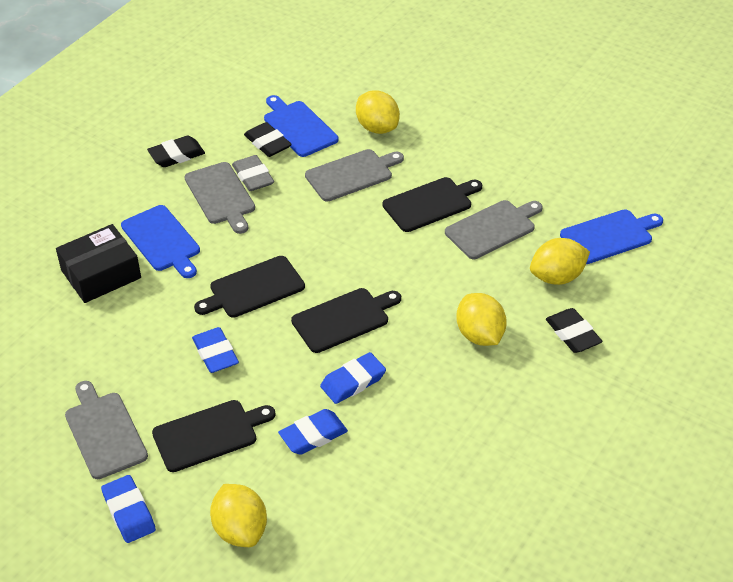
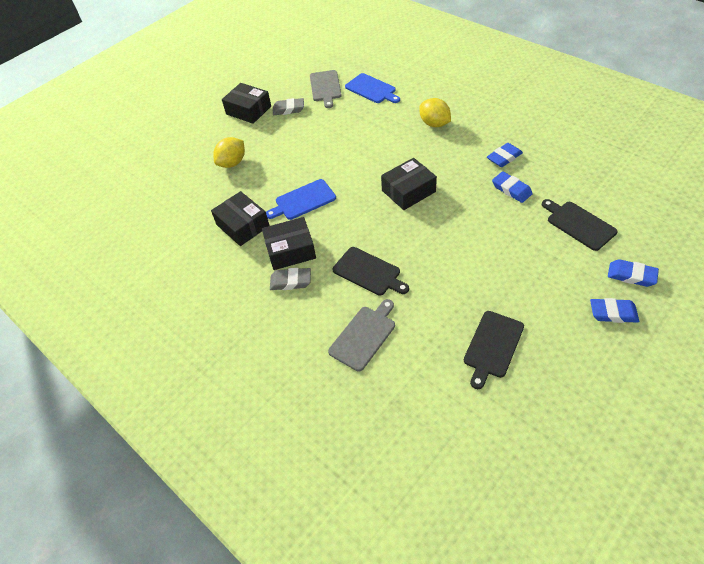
black box: [56,224,141,303] = 1 -> [211,191,270,246] [222,83,271,124] [262,217,316,270] [381,158,437,210] = 4
black cutting board: [152,400,276,472] [194,256,305,318] [291,288,401,353] [382,177,482,232] = 4 -> [332,247,409,296] [464,311,524,389] [542,199,617,251] = 3
black eraser: [147,136,205,167] [244,122,292,157] [546,308,603,353] = 3 -> none = 0
blue cutting board: [121,205,200,278] [264,95,339,157] [560,209,663,264] = 3 -> [266,179,336,220] [345,73,400,103] = 2
grey cutting board: [65,381,148,479] [184,162,255,234] [305,149,404,202] [445,200,543,259] = 4 -> [310,70,342,108] [328,299,395,372] = 2
grey eraser: [232,155,274,191] = 1 -> [270,268,311,290] [273,98,304,115] = 2
yellow lemon: [210,484,267,547] [356,90,400,134] [456,293,507,346] [530,238,590,285] = 4 -> [213,137,245,168] [419,98,451,127] = 2

